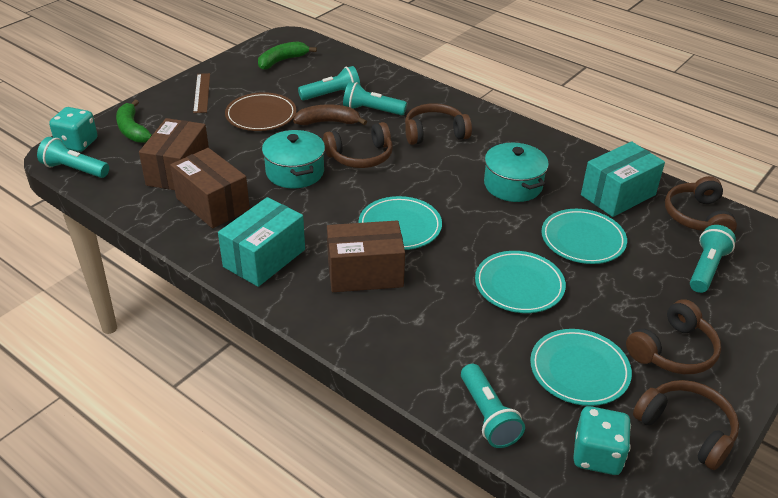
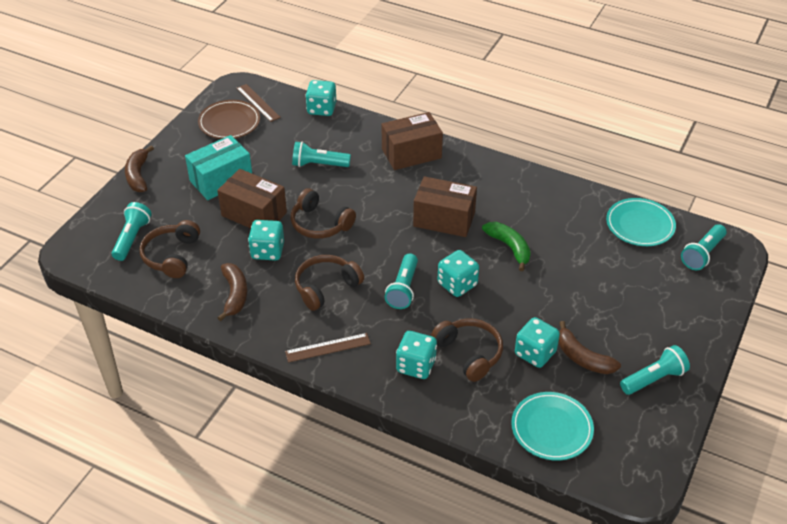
brown banana: [293,104,367,125] = 1 -> [125,146,154,192] [218,263,247,321] [558,321,621,374] = 3
brown headphones: [323,122,393,168] [405,103,472,145] [626,299,721,374] [633,380,739,470] [665,176,737,233] = 5 -> [139,220,200,278] [291,188,356,239] [295,255,364,311] [431,318,503,382] = 4
brown ruler: [193,73,210,113] = 1 -> [237,84,281,122] [285,333,371,363] = 2
green banana: [116,100,152,143] [258,41,317,70] = 2 -> [482,222,531,271] = 1
turquoise box: [218,197,305,287] [581,142,665,217] = 2 -> [185,135,252,200] = 1
turquoise dice: [49,107,98,152] [573,406,631,475] = 2 -> [248,220,284,261] [305,80,336,116] [396,331,437,379] [438,250,479,297] [515,317,560,368] = 5
turquoise plate: [359,196,442,250] [475,251,566,313] [530,329,632,406] [541,209,627,264] = 4 -> [511,392,594,461] [606,198,676,246] = 2
turquoise pot: [262,129,325,188] [484,142,549,202] = 2 -> none = 0

